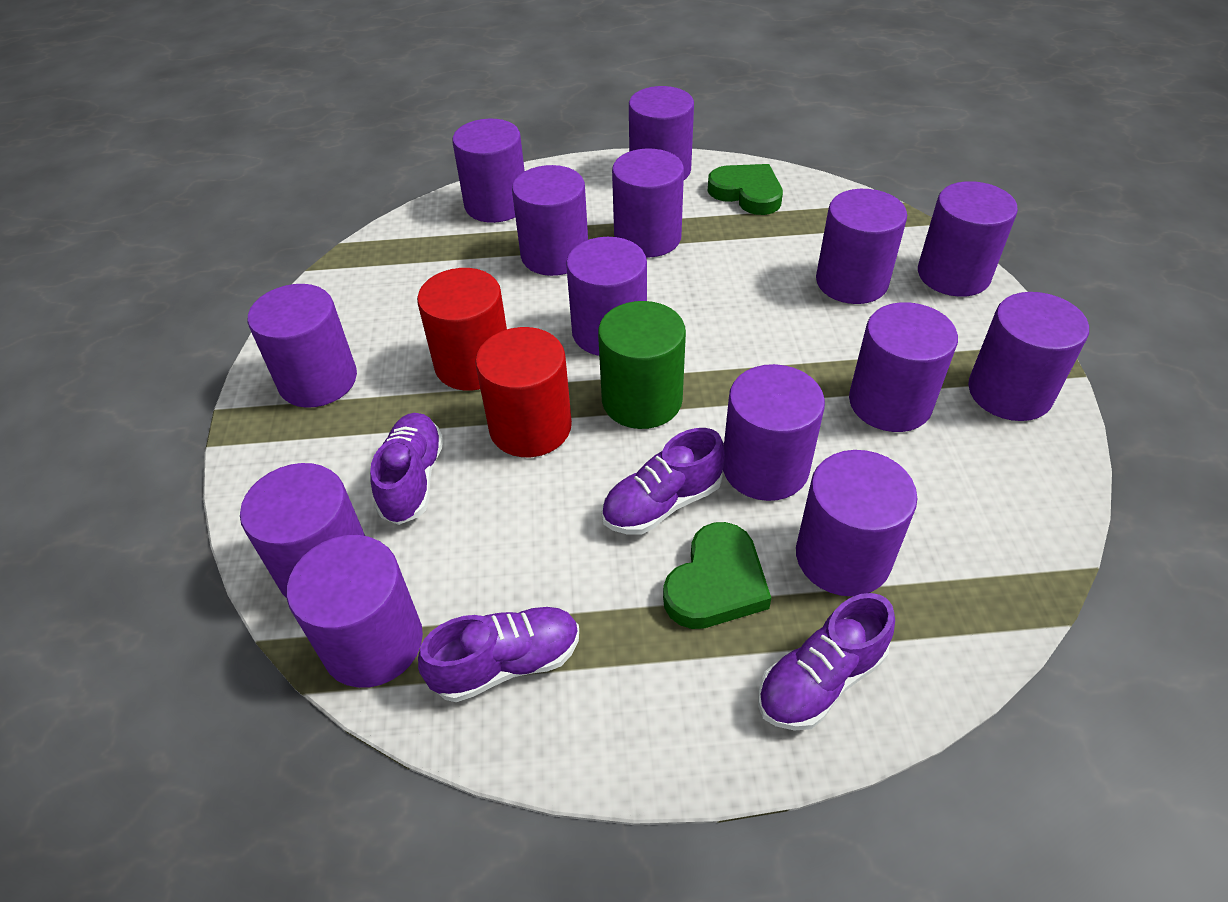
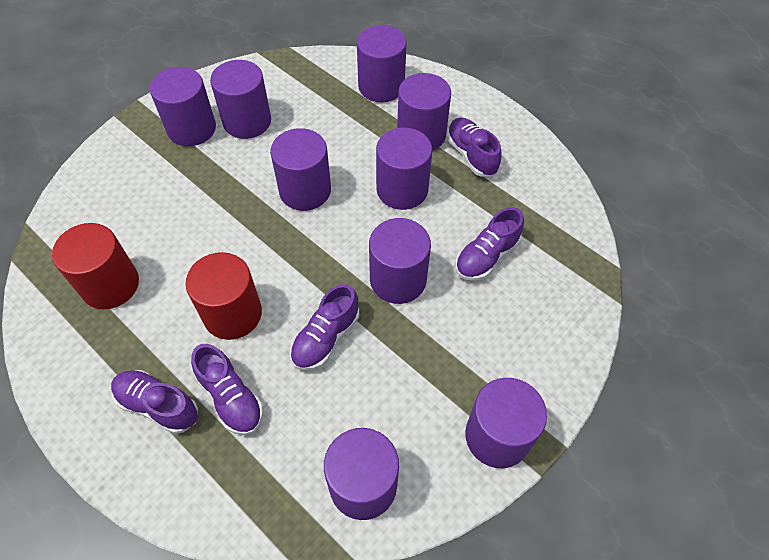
green cylinder: [598,301,686,429] = 1 -> none = 0
green heart: [663,522,771,629] [708,164,783,215] = 2 -> none = 0
purple cylinder: [240,463,365,598] [248,284,357,408] [287,535,423,688] [452,119,525,223] [512,165,588,276] [566,237,647,356] [612,148,684,257] [629,86,694,180] [723,364,825,501] [796,450,918,596] [816,189,907,304] [849,302,958,432] [918,181,1018,297] [968,292,1089,421] = 14 -> [150,67,216,146] [210,60,271,139] [270,128,331,211] [324,428,399,520] [357,25,407,103] [369,218,431,304] [376,128,432,210] [397,73,451,151] [465,378,547,468] = 9
purple shoe: [370,413,444,525] [418,607,579,702] [601,428,725,535] [758,593,895,731] = 4 -> [111,370,198,434] [191,344,263,435] [290,284,359,371] [447,117,501,177] [455,207,524,281] = 5

